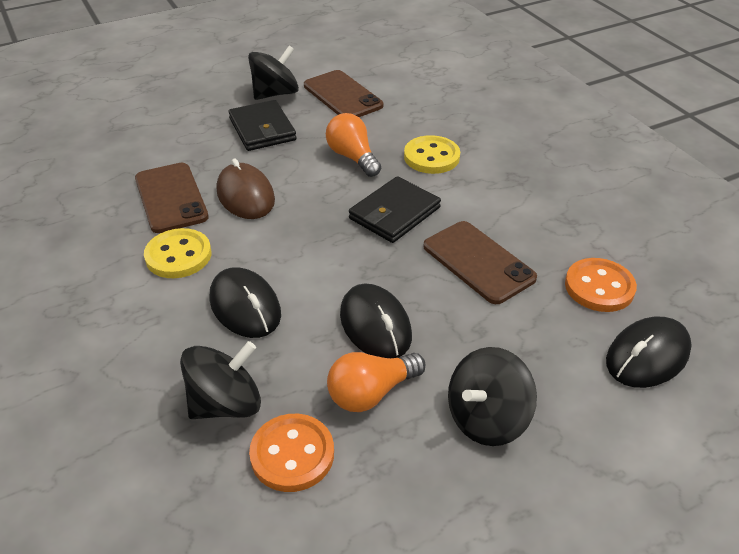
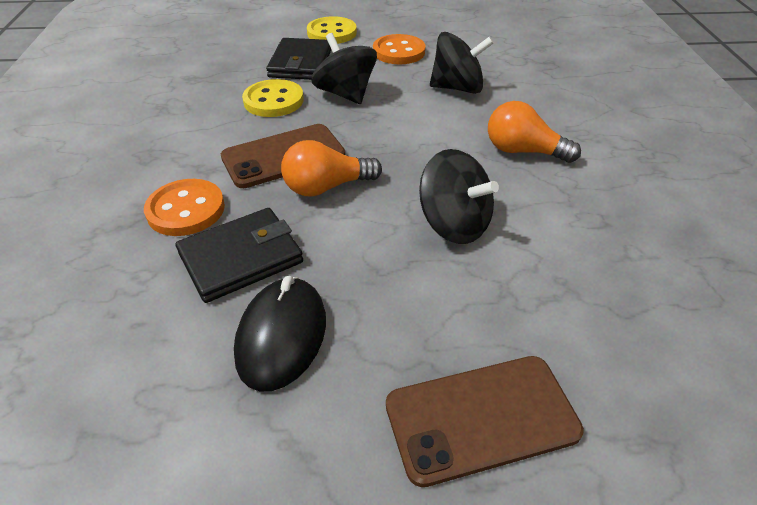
black mouse: [210,267,281,338] [340,284,412,358] [606,317,692,388] = 3 -> [234,276,326,391] = 1
brown mouse: [217,159,275,219] = 1 -> none = 0
brown phone: [135,163,209,233] [304,70,383,117] [424,221,537,304] = 3 -> [221,124,345,188] [386,356,584,487] = 2

